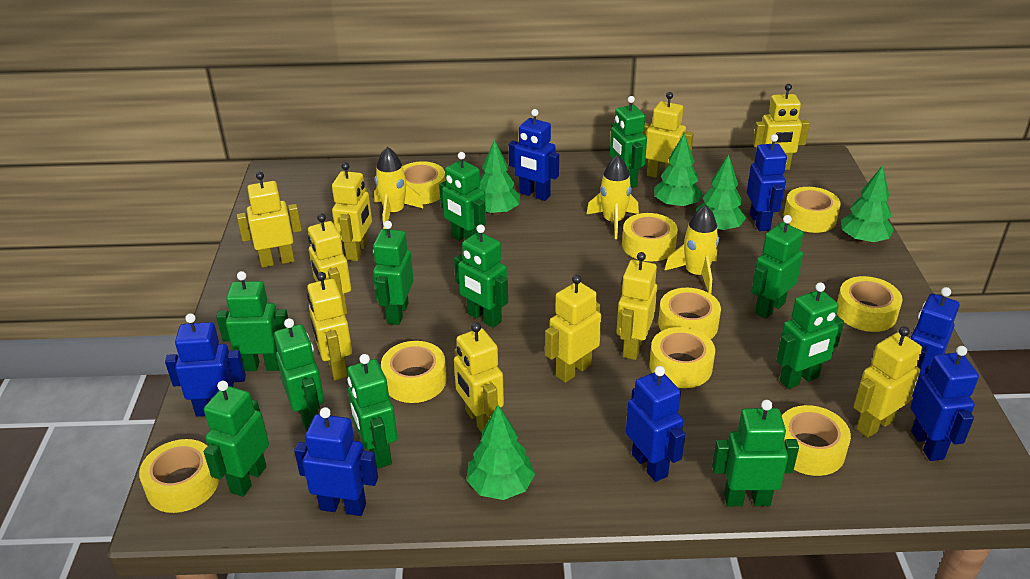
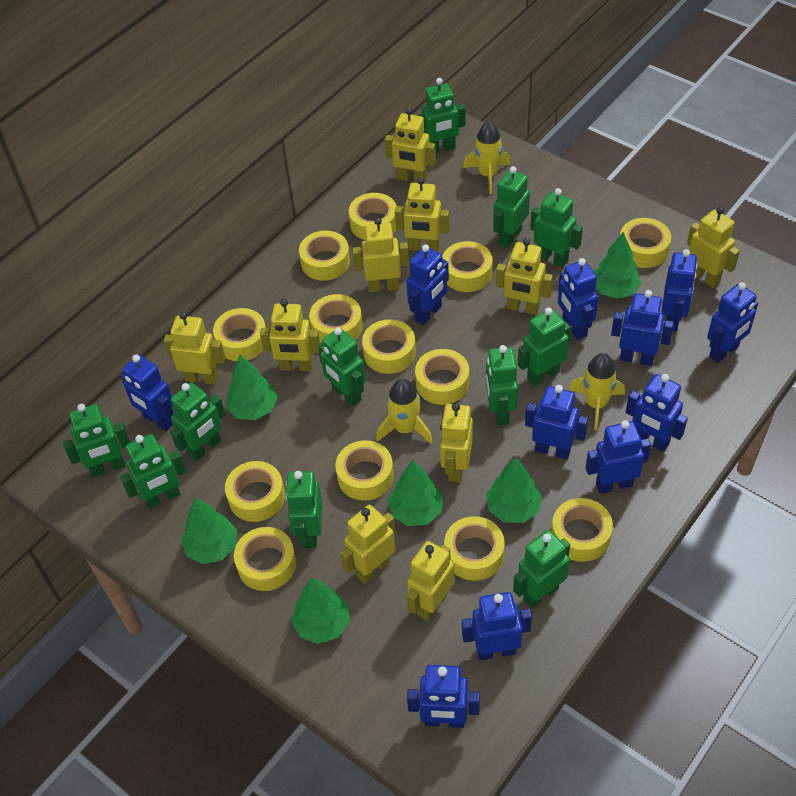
blue robot: [165,313,246,417] [294,407,378,516] [509,109,559,201] [626,366,685,482] [747,134,787,231] [910,287,959,397] [911,346,979,461] = 7 -> [121,355,174,431] [406,244,449,325] [407,665,480,728] [462,592,532,660] [525,385,588,460] [558,258,599,340] [586,420,651,494] [611,290,674,366] [626,374,688,452] [662,249,697,331] [707,282,758,363] = 11
green tree: [466,405,535,500] [479,139,520,215] [654,133,703,208] [696,154,746,232] [841,165,894,244] = 5 -> [181,498,237,564] [226,355,278,420] [291,578,350,644] [388,460,443,526] [486,457,542,523] [594,232,641,299] = 6
yellow tape: [139,439,219,513] [381,341,447,403] [403,161,446,204] [622,213,678,261] [649,327,715,388] [658,288,721,339] [782,405,851,476] [784,187,841,233] [837,276,902,332] = 9 -> [213,308,266,361] [225,461,285,522] [234,527,296,591] [299,231,350,281] [309,294,363,343] [335,440,394,501] [349,193,397,240] [362,319,416,374] [415,349,469,405] [442,241,493,292] [444,516,505,581] [551,498,613,562] [620,218,671,268] = 13

